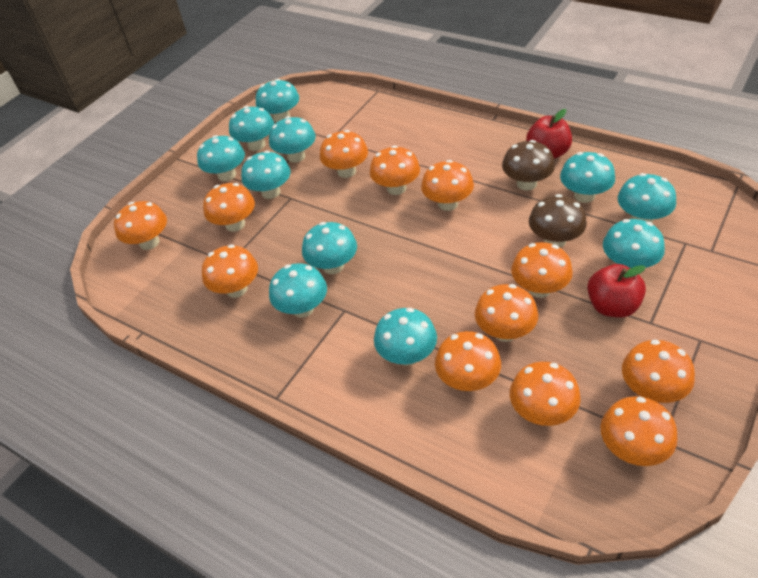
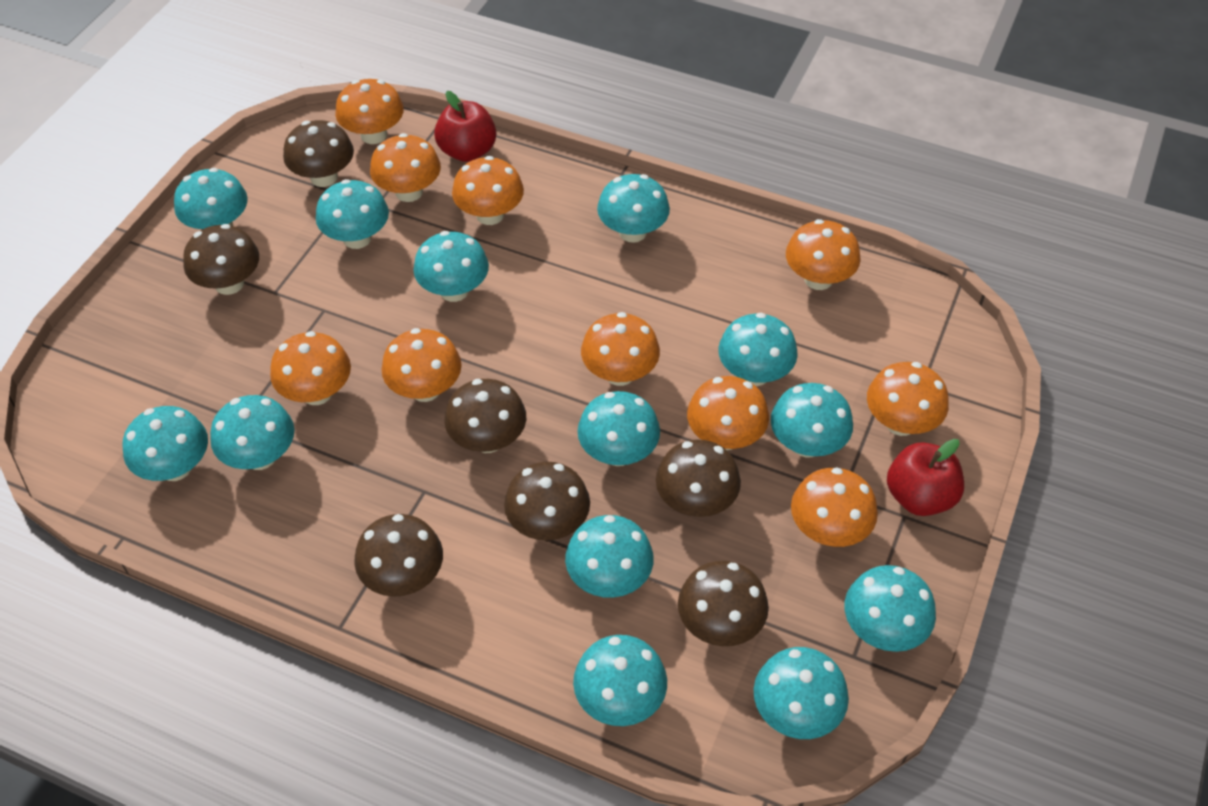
brown mushroom: [502,140,555,190] [529,194,587,248] = 2 -> [183,224,259,295] [283,120,354,187] [354,514,443,597] [444,379,526,453] [504,462,590,541] [656,439,741,517] [678,560,769,646] = 7
orange mushroom: [114,201,167,250] [202,244,258,298] [203,183,255,232] [320,130,368,178] [370,145,420,195] [421,160,474,211] [435,331,501,391] [475,284,538,342] [510,362,581,426] [511,242,573,298] [600,396,677,466] [622,340,695,403] = 12 -> [270,331,351,405] [335,79,404,144] [370,133,441,202] [381,328,462,402] [452,156,524,225] [581,312,660,386] [687,376,769,450] [786,219,861,290] [791,467,878,547] [867,362,949,436] = 10
turquoise mushroom: [197,135,245,181] [229,106,274,151] [241,150,290,199] [256,79,299,123] [269,116,316,163] [269,263,327,318] [302,222,357,274] [374,308,437,366] [560,152,615,203] [603,219,665,268] [618,173,676,223] = 11 -> [123,406,208,481] [174,168,248,229] [210,395,294,470] [316,179,389,249] [413,231,489,302] [565,515,654,598] [573,635,667,726] [577,391,660,466] [597,174,670,243] [718,313,798,386] [754,647,849,739] [771,383,853,458] [845,565,936,652] = 13

